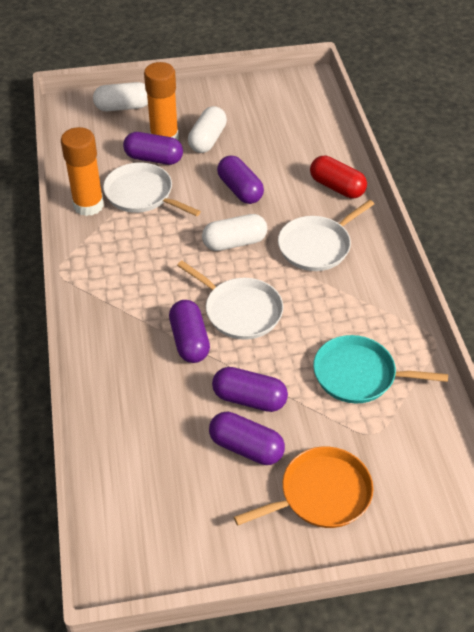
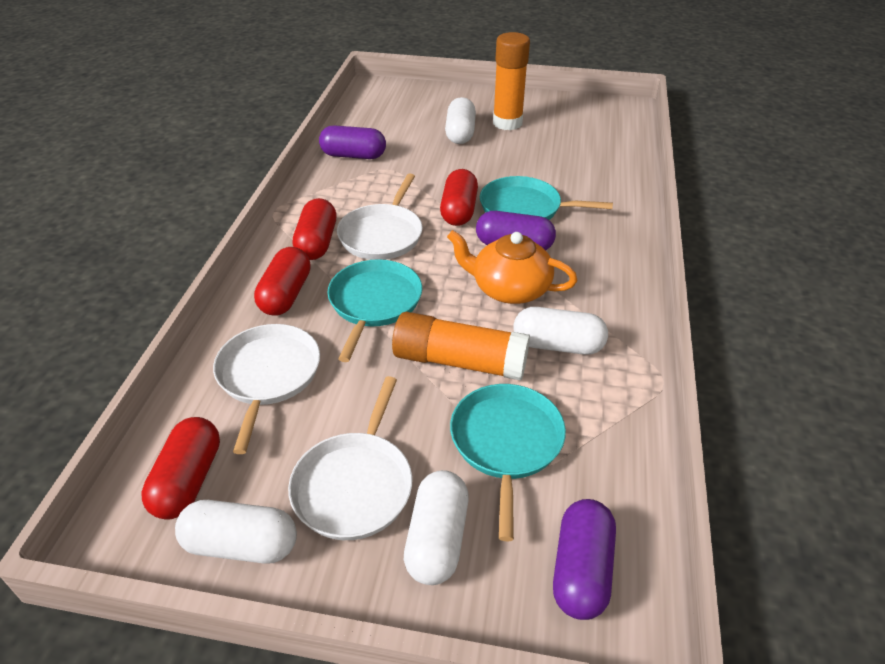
orange pan: [234,447,373,528] = 1 -> none = 0
orange teapot: none = 0 -> [447,230,577,304] = 1
purple capsule: [123,132,183,165] [169,300,210,363] [209,412,285,465] [212,367,288,412] [217,156,264,204] = 5 -> [319,126,386,159] [476,211,556,250] [553,499,616,620] = 3
red capsule: [310,156,367,198] = 1 -> [141,417,220,520] [254,247,311,316] [293,198,336,260] [440,169,478,226] = 4
turquoise pan: [313,335,448,404] = 1 -> [327,259,422,362] [450,384,566,541] [480,176,613,220] = 3
white capsule: [93,82,148,111] [188,106,227,153] [202,214,267,251] = 3 -> [175,500,297,564] [404,470,469,585] [445,97,476,144] [514,307,608,355] = 4

